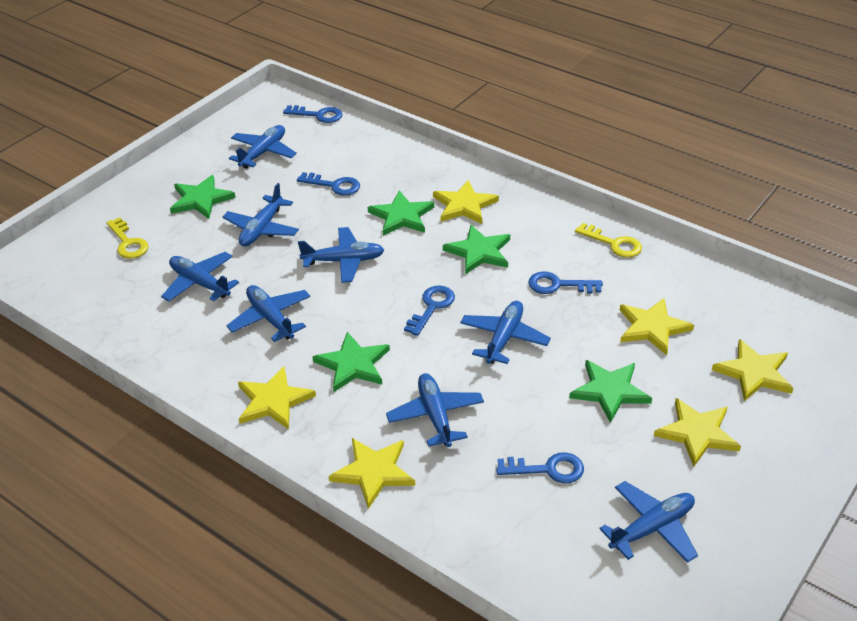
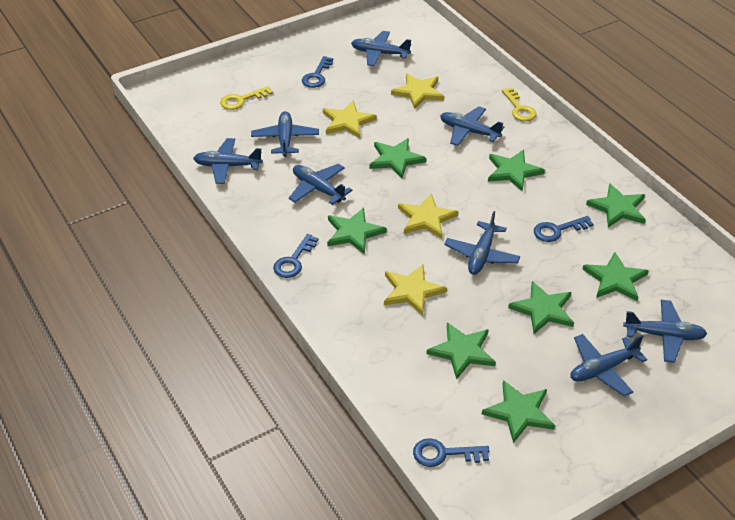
blue key: [283,105,342,123] [297,172,360,196] [404,285,455,336] [496,452,584,483] [528,272,603,294] = 5 -> [273,234,319,278] [302,56,333,88] [413,438,489,467] [534,216,593,242] = 4
green star: [170,175,236,219] [312,332,390,392] [368,190,434,236] [443,225,510,275] [569,360,652,423] = 5 -> [327,208,387,255] [369,138,427,179] [427,322,496,380] [482,380,555,443] [488,150,545,192] [508,281,574,334] [582,252,649,301] [586,183,646,227] = 8
yellow star: [238,366,316,430] [329,438,415,509] [433,180,499,224] [620,298,694,355] [654,398,741,467] [712,339,793,401] = 6 -> [323,100,377,138] [384,264,447,316] [391,73,445,109] [398,194,459,239] = 4

